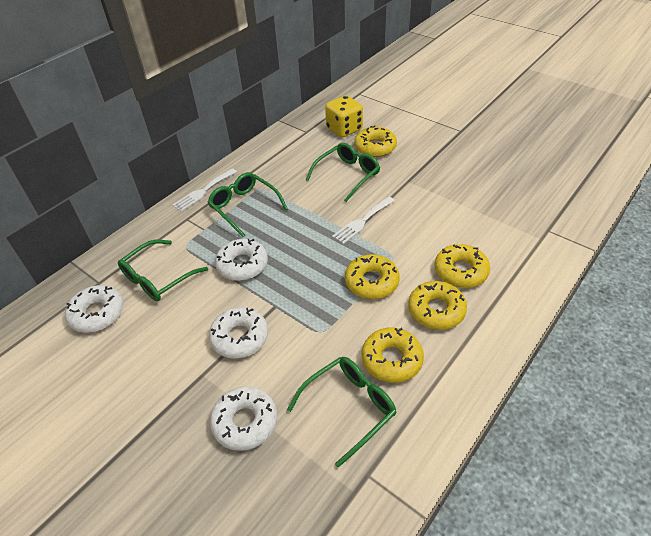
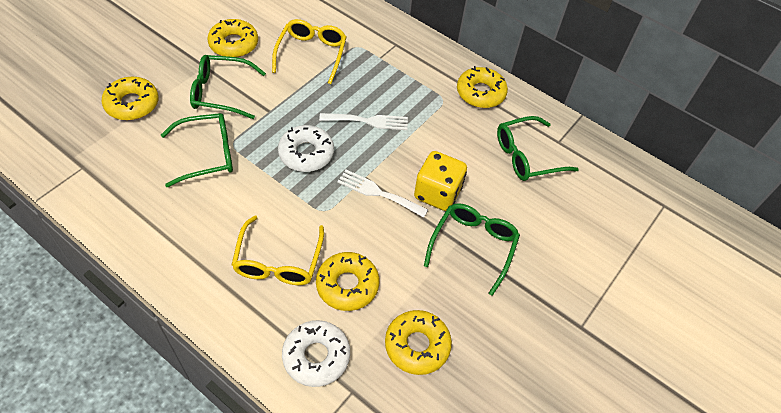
white donut: [65,285,124,333] [209,307,268,359] [210,386,277,451] [215,239,268,281] = 4 -> [278,125,334,172] [282,320,350,387] = 2
yellow glasses: none = 0 -> [232,215,324,285] [272,19,347,84] = 2

